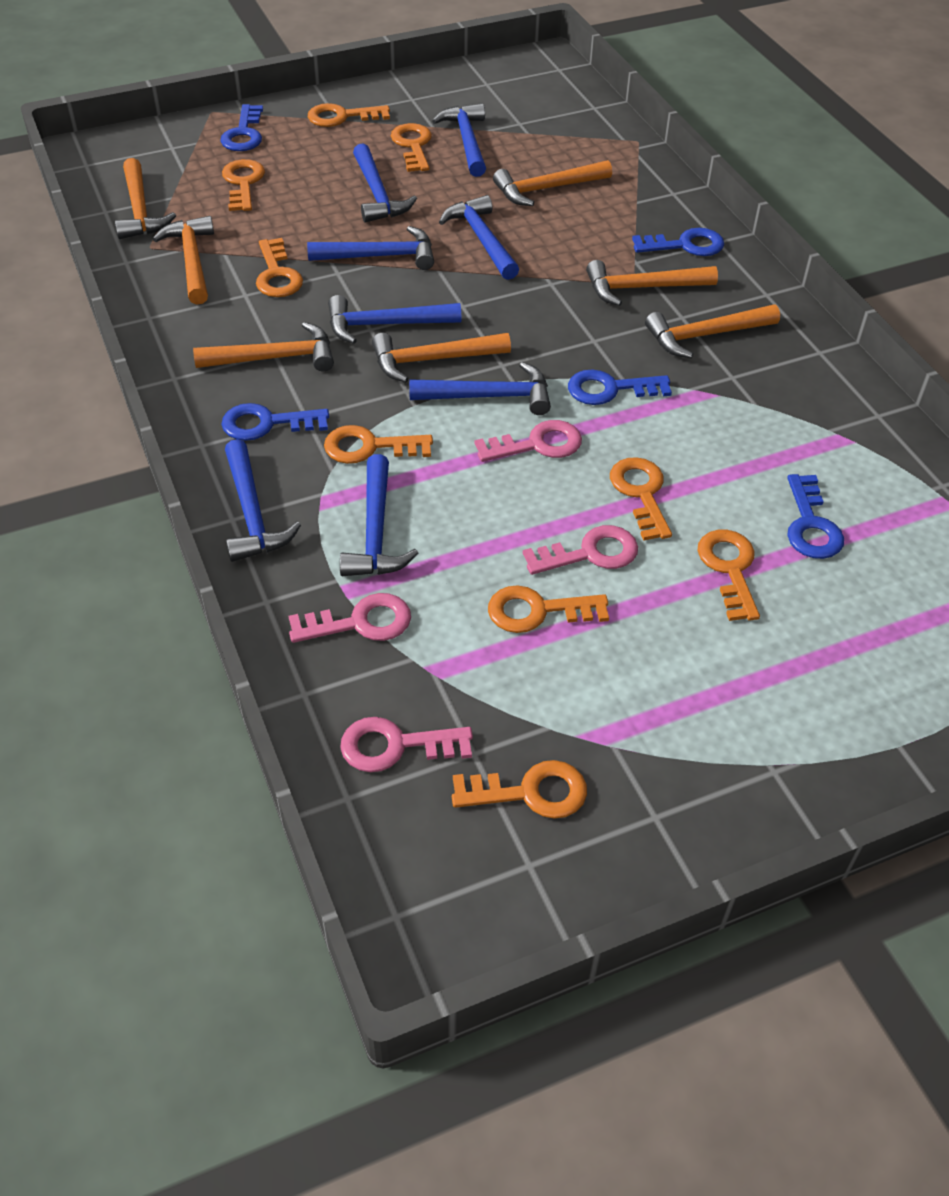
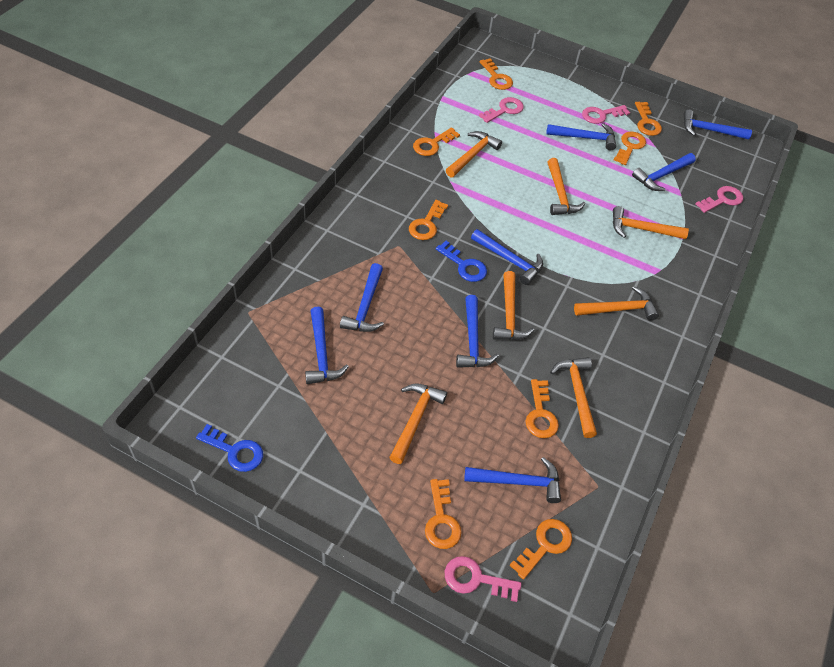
blue key: [220,104,263,151] [221,403,329,441] [568,369,672,405] [632,228,724,256] [787,474,844,559] = 5 -> [196,424,263,472] [436,241,487,282] = 2
orange key: [222,159,265,211] [256,238,303,297] [308,103,390,127] [324,425,433,464] [391,123,432,172] [452,760,587,819] [488,585,609,633] [610,457,672,540] [698,530,760,621] = 9 -> [409,200,448,240] [413,127,460,156] [425,479,461,549] [480,58,513,90] [509,519,572,580] [526,379,559,438] [614,132,646,165] [635,102,662,136] = 8

